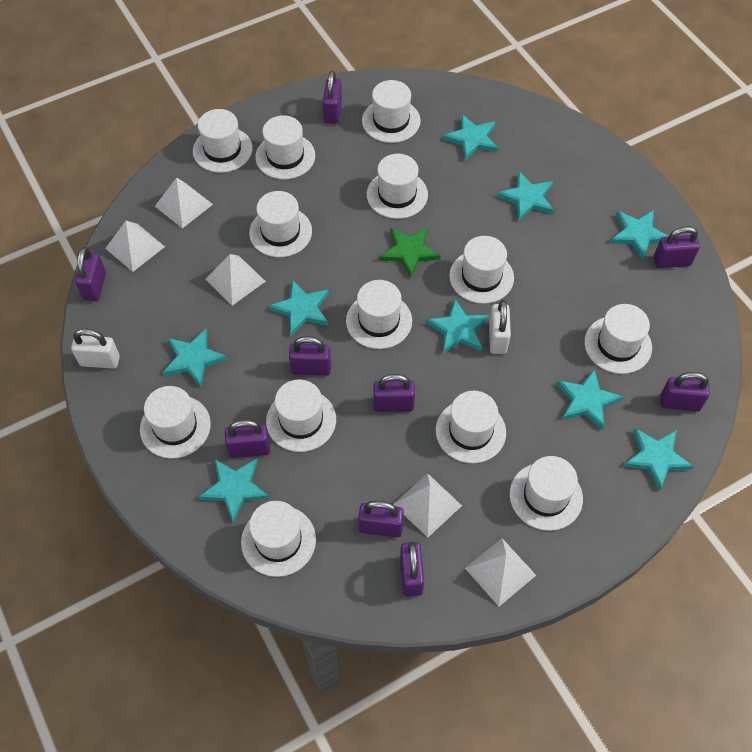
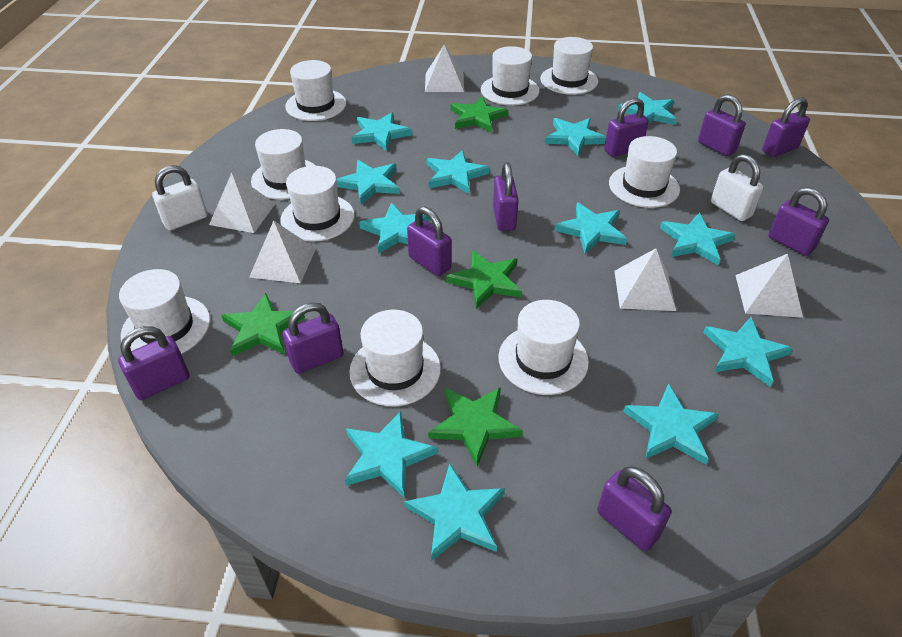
green star: [380,228,441,278] = 1 -> [221,293,305,357] [428,387,523,466] [446,250,522,309] [451,96,508,133] = 4
turquoise star: [163,328,228,387] [198,459,269,522] [269,280,329,335] [426,299,489,354] [443,115,498,161] [497,172,554,221] [557,368,623,430] [610,210,669,260] [623,428,694,491] = 9 -> [337,160,400,204] [345,411,438,498] [351,112,412,151] [359,203,430,254] [404,464,505,561] [426,150,490,194] [545,118,606,156] [554,203,627,254] [618,92,676,125] [623,383,719,465] [660,213,736,265] [703,317,793,387] = 12
white hat: [140,386,211,459] [193,109,253,173] [241,501,316,577] [249,191,312,257] [255,115,315,180] [266,380,336,452] [346,280,412,349] [362,80,421,143] [367,154,428,219] [436,391,506,463] [449,236,514,304] [510,456,583,531] [584,304,652,374] = 13 -> [119,269,210,354] [251,129,316,200] [280,166,354,242] [285,60,346,121] [349,310,441,406] [481,46,540,106] [498,300,589,395] [540,37,598,95] [609,136,680,208] = 9

